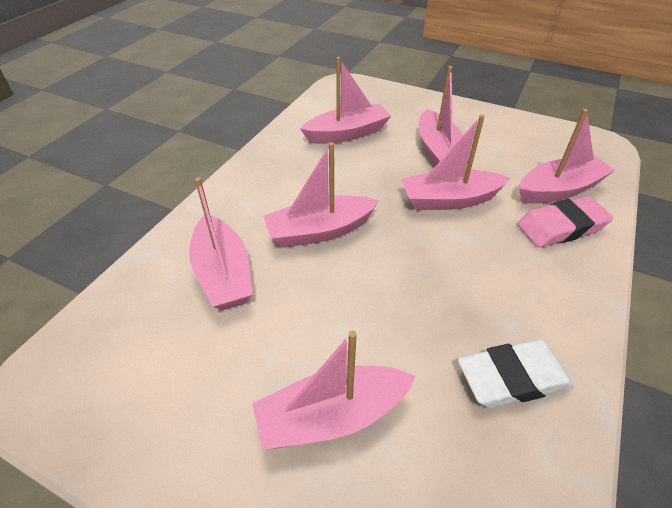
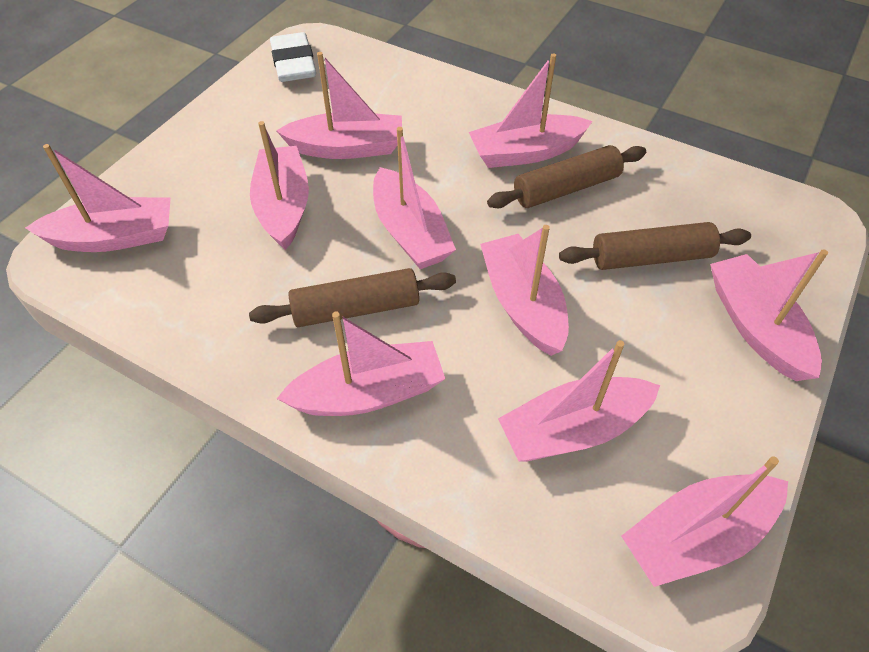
brown rolling pin: none = 0 -> [249,268,456,327] [487,145,646,208] [559,222,751,270] = 3
pink boat: [189,177,253,310] [252,331,415,450] [263,142,379,248] [300,57,391,144] [401,115,510,210] [419,66,470,165] [519,109,615,203] = 7 -> [25,144,171,252] [250,121,309,250] [276,52,402,159] [277,312,445,416] [373,127,456,269] [469,53,593,168] [480,225,569,356] [498,340,660,462] [621,456,788,587] [710,249,828,381] = 10
pink eraser: [517,196,613,247] = 1 -> none = 0

